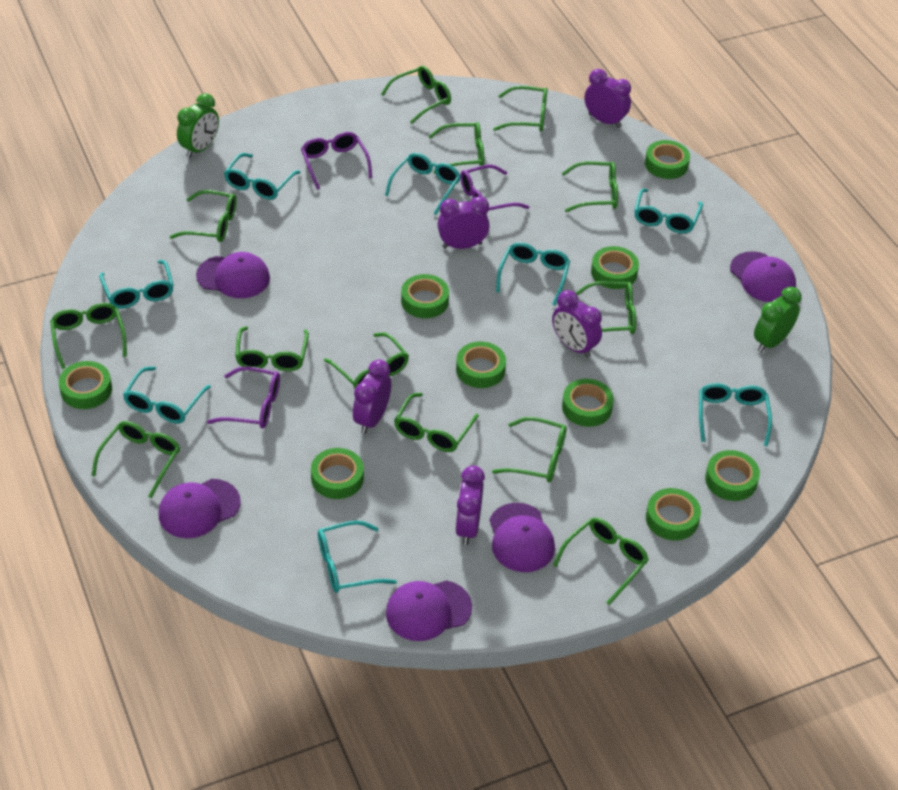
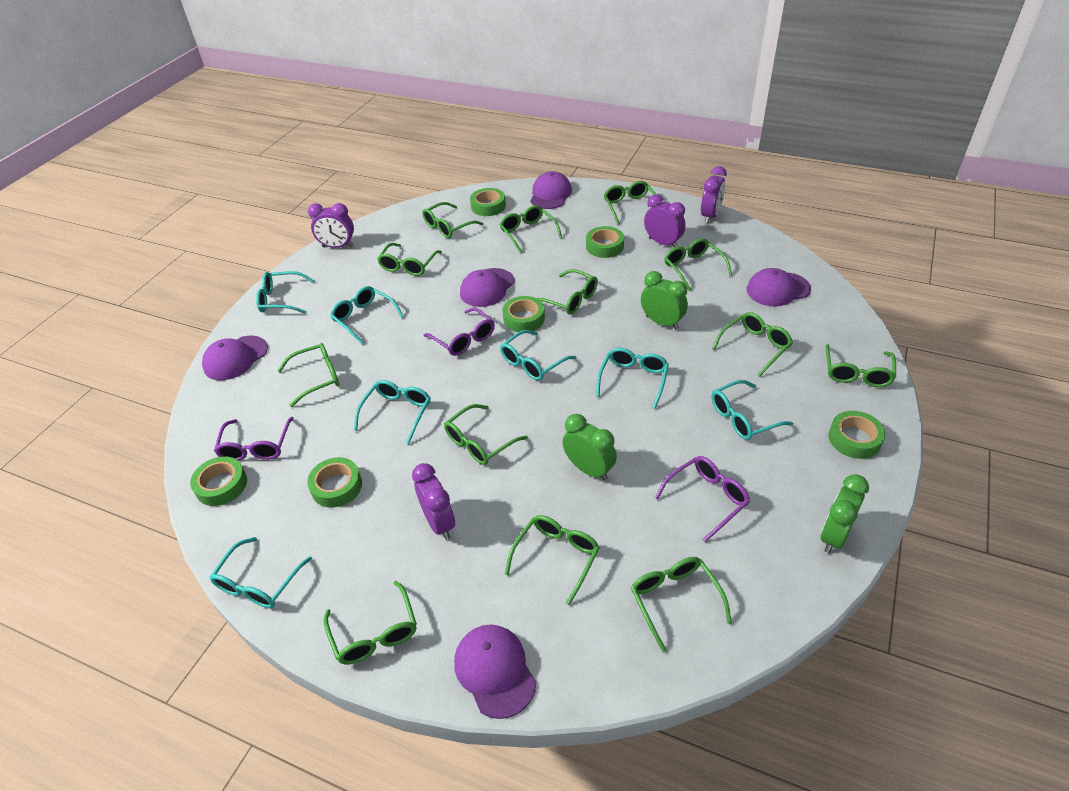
green clock: [177,93,219,158] [754,287,802,352] = 2 -> [562,414,617,481] [641,271,688,329] [820,474,869,553] = 3
green tape: [59,361,112,409] [311,448,364,499] [401,274,449,318] [456,341,506,388] [562,379,614,427] [591,246,639,289] [645,140,690,179] [646,488,701,541] [705,450,760,501] = 9 -> [190,457,247,506] [307,457,362,508] [470,188,506,216] [502,296,545,332] [586,226,624,258] [828,411,885,459] = 6
purple clock: [353,360,391,434] [438,196,490,249] [455,465,485,545] [552,290,602,358] [584,69,631,128] = 5 -> [308,203,354,248] [412,463,455,539] [644,194,686,248] [701,166,727,223] = 4
turquoise glasses: [99,260,174,309] [123,367,211,423] [224,153,301,200] [318,521,397,593] [385,153,461,215] [496,242,570,306] [634,188,703,234] [699,383,772,446] = 8 -> [209,537,312,608] [256,271,315,314] [330,286,404,344] [354,380,431,444] [500,330,576,381] [596,348,669,409] [712,380,793,440] = 7

